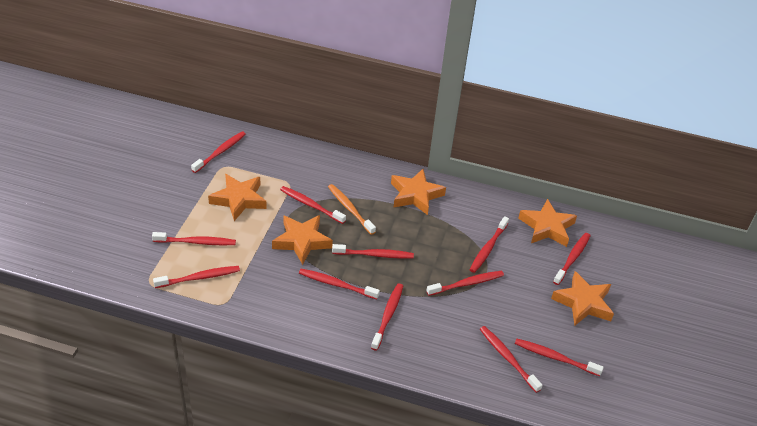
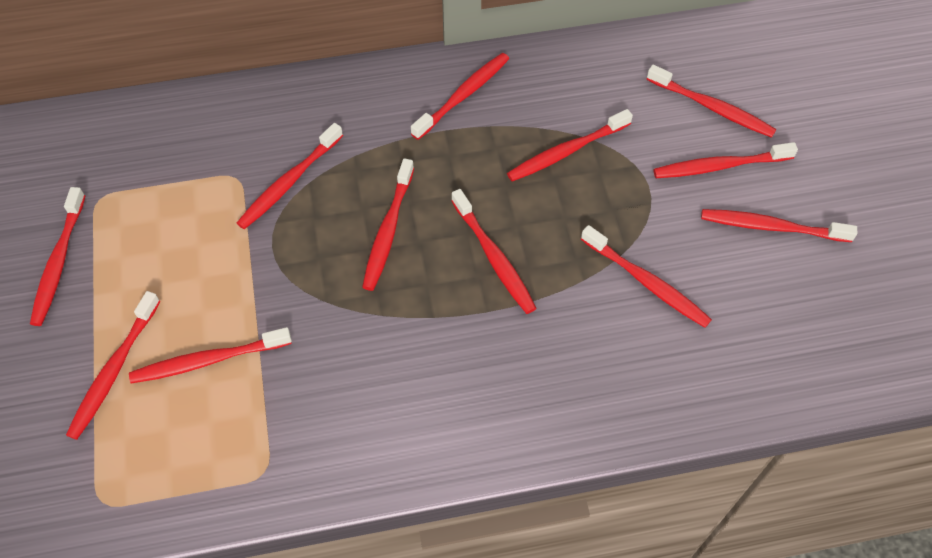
orange star: [208,174,267,221] [272,215,333,265] [391,169,446,215] [518,199,577,247] [551,271,614,325] = 5 -> none = 0
orange toothbrush: [328,184,376,235] = 1 -> none = 0

